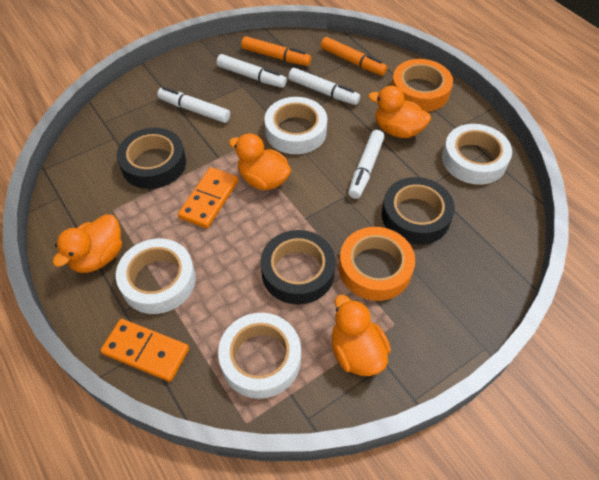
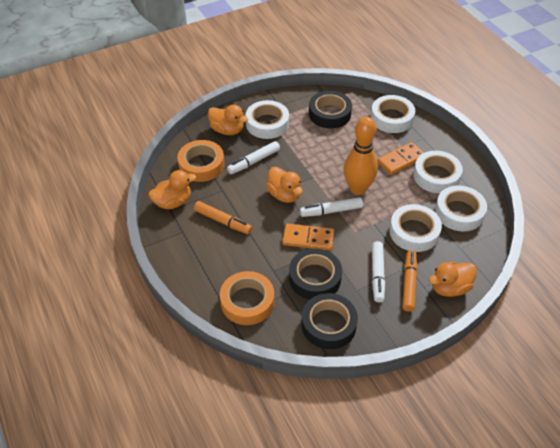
orange bowling pin: none = 0 -> [343,117,378,195] = 1
white marker: [157,87,230,123] [217,54,287,88] [288,68,360,105] [348,130,384,199] = 4 -> [227,141,280,174] [300,197,363,217] [372,241,385,302] = 3
white tape: [116,238,196,314] [218,313,301,399] [264,97,327,154] [442,124,512,185] = 4 -> [246,100,289,139] [371,95,415,133] [389,204,442,252] [413,151,463,193] [435,185,487,232] = 5

